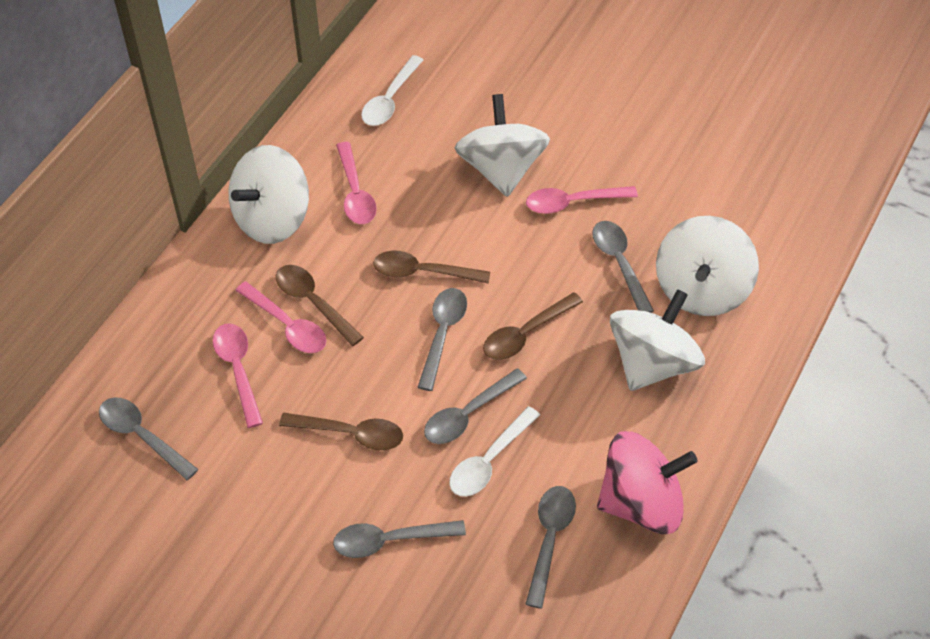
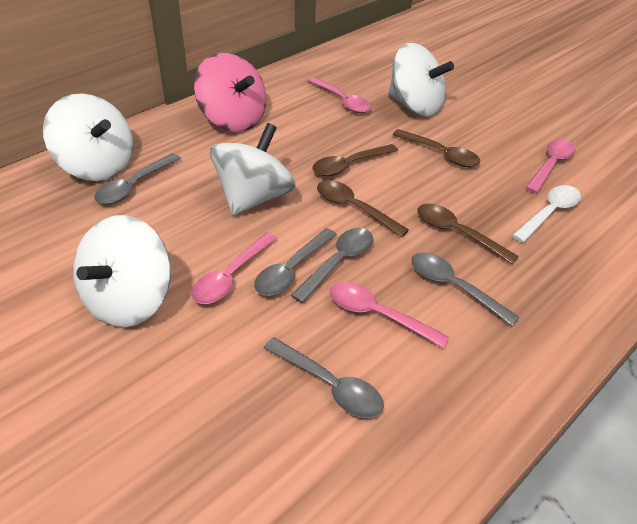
grey spoon: [99,397,198,480] [333,520,466,558] [417,288,467,391] [424,368,527,444] [525,486,576,609] [592,221,654,313] = 6 -> [94,153,181,204] [254,228,337,296] [264,337,384,418] [291,228,373,303] [411,252,520,326] = 5
white spoon: [361,55,423,126] [449,406,540,497] = 2 -> [512,185,581,243] = 1

